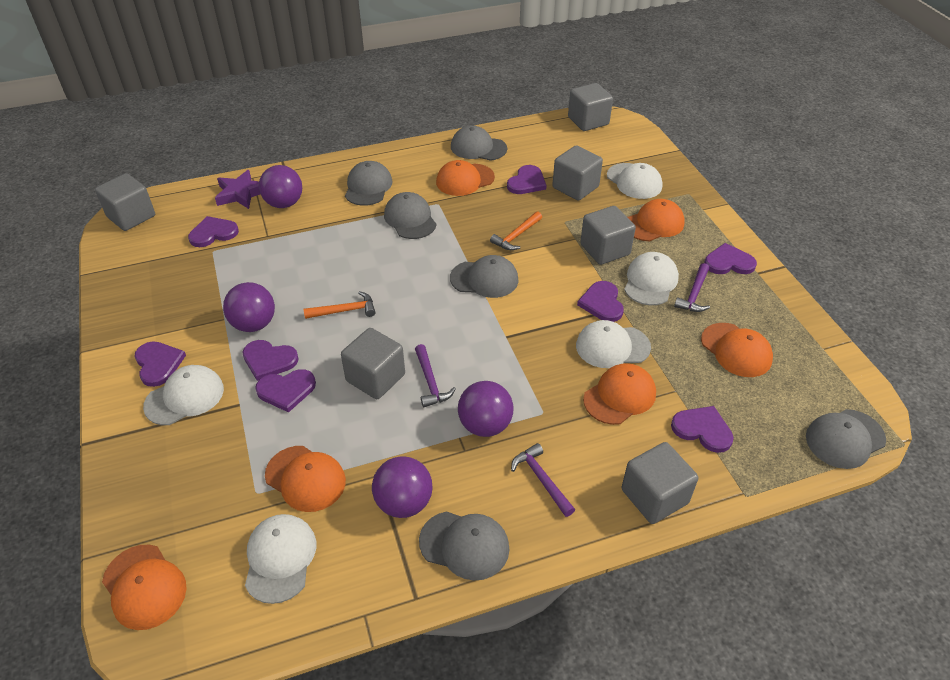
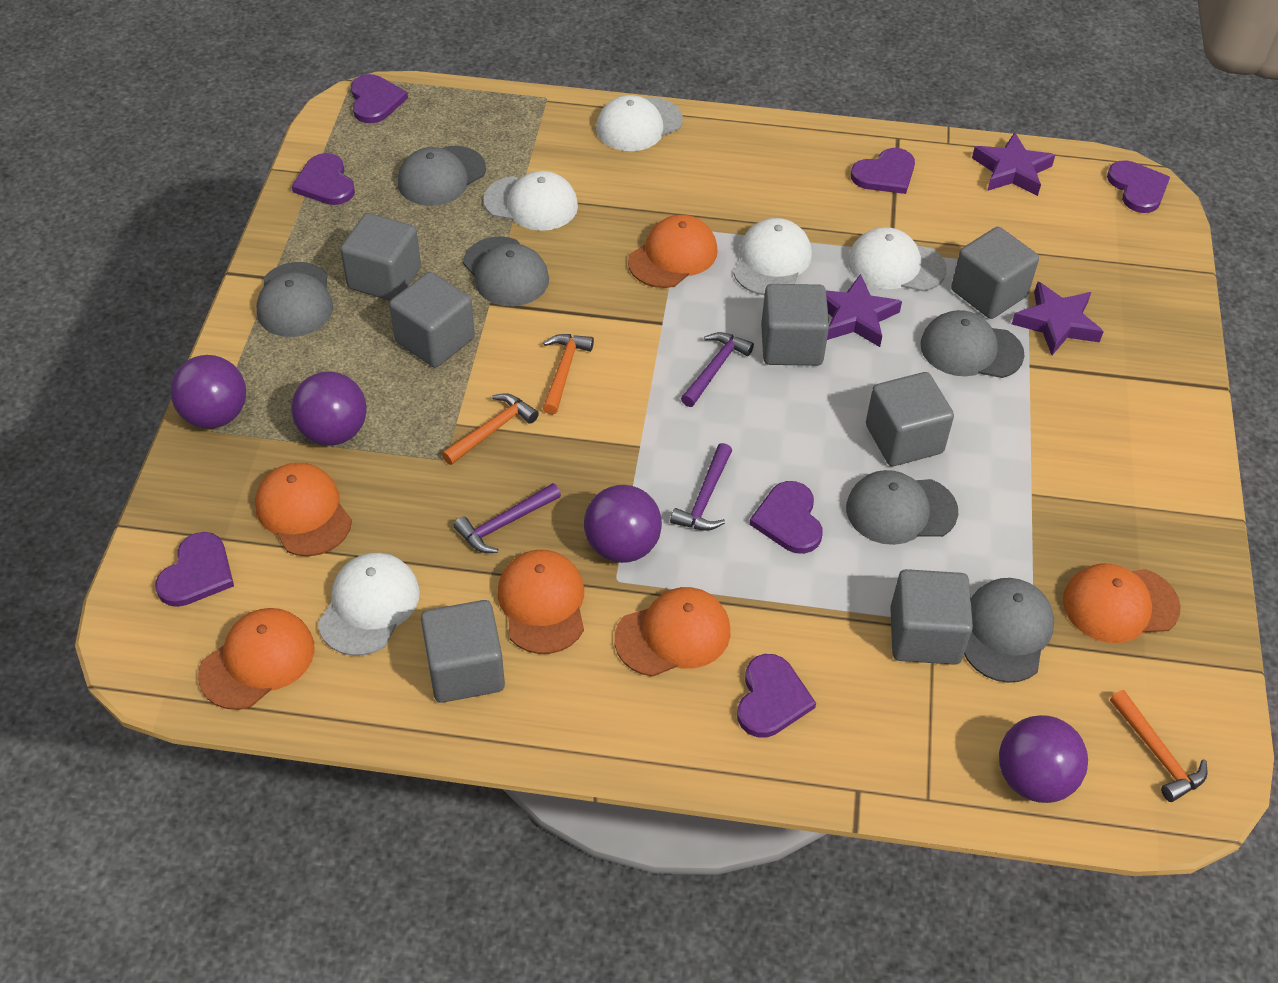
grey cube: [95,173,155,231] [341,328,405,399] [552,146,603,201] [568,83,613,131] [580,206,636,265] [622,442,698,524] = 6 -> [340,213,421,301] [389,272,475,368] [421,600,505,703] [761,284,829,366] [866,372,954,466] [890,569,973,665] [951,227,1039,319] = 7
orange hammer: [304,291,376,319] [490,211,542,250] = 2 -> [442,393,539,465] [543,334,594,415] [1110,690,1207,802] = 3
purple heart: [135,341,186,387] [188,216,239,247] [243,340,299,381] [255,369,316,413] [507,165,547,194] [577,281,624,322] [671,406,734,453] [704,243,757,274] = 8 -> [155,532,234,607] [292,153,355,205] [351,74,408,123] [737,654,816,738] [749,481,822,554] [851,148,915,194] [1107,160,1170,213] = 7
purple star: [215,170,260,209] = 1 -> [826,274,902,347] [972,132,1055,196] [1012,282,1104,355] = 3

